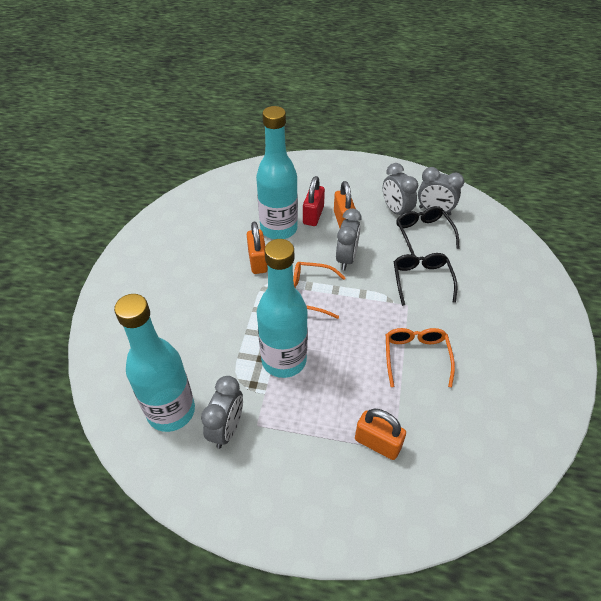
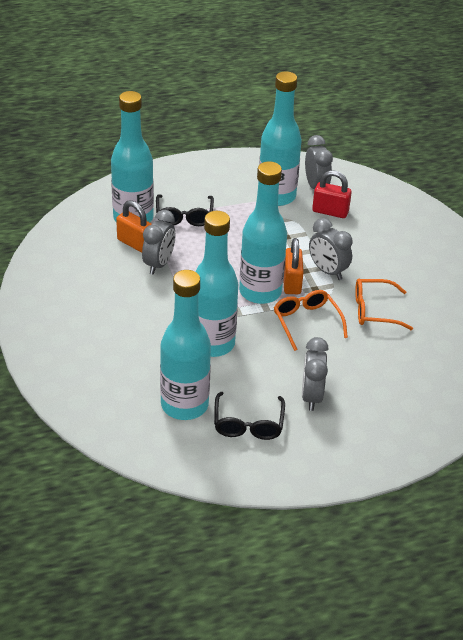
orange padlock: [247,222,268,274] [334,181,356,228] [355,409,406,460] = 3 -> [116,200,152,253] [283,238,304,294] = 2
turquoise bottle: [114,294,195,432] [256,106,298,239] [257,239,308,378] = 3 -> [111,91,154,222] [160,270,211,420] [195,211,238,357] [239,161,287,304] [259,71,302,206] = 5

